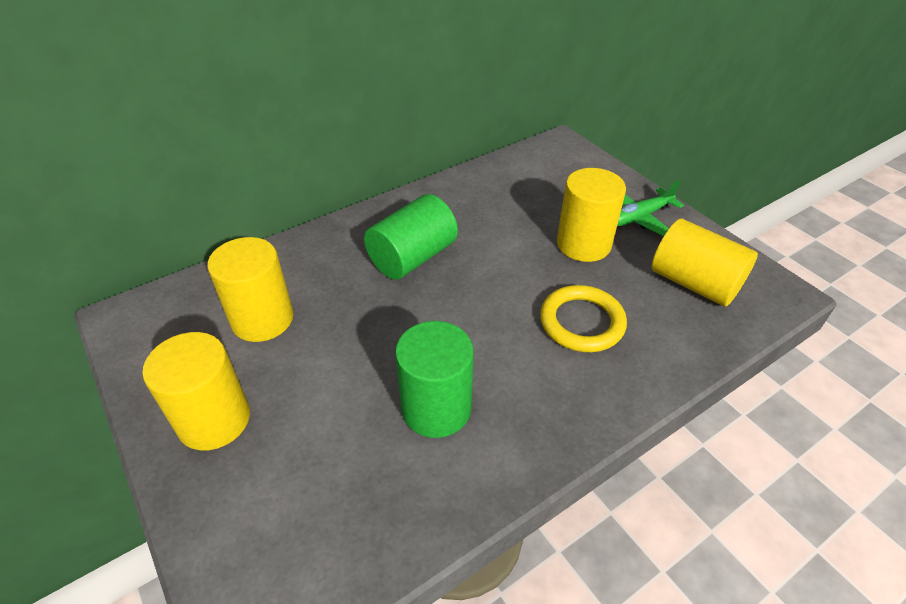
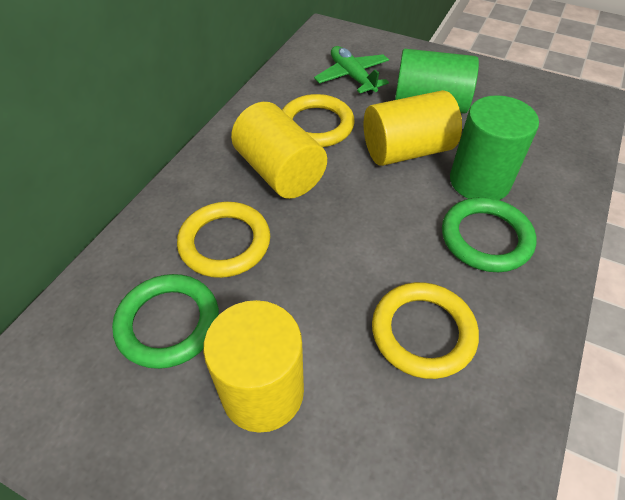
green ring: none = 0 -> [112,274,219,369] [442,197,536,272] = 2
yellow cylinder: [142,332,250,451] [207,237,293,342] [557,168,626,262] [652,219,758,306] = 4 -> [203,300,304,433] [231,102,327,199] [364,90,462,166] = 3
yellow ring: [540,285,627,352] = 1 -> [177,202,270,278] [282,94,355,147] [372,282,479,379] = 3

